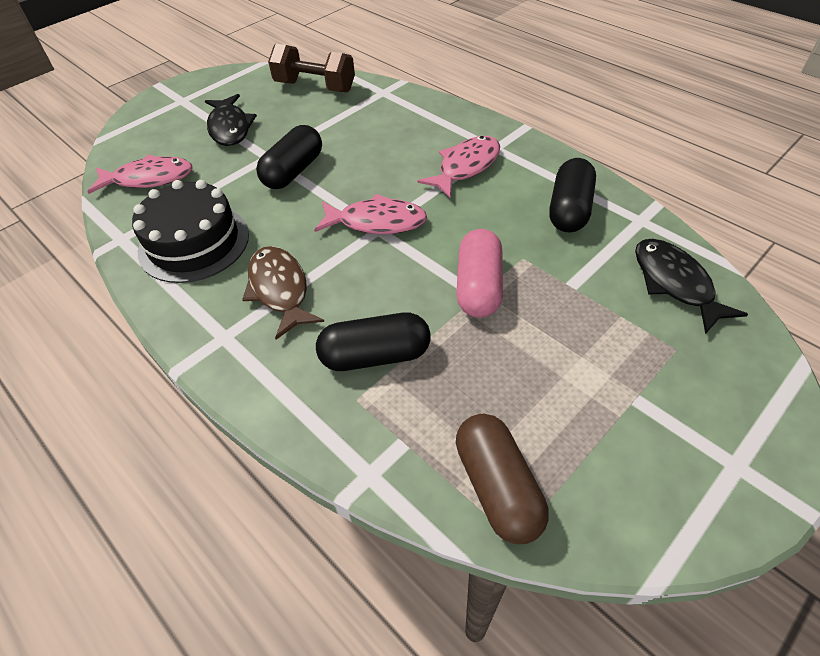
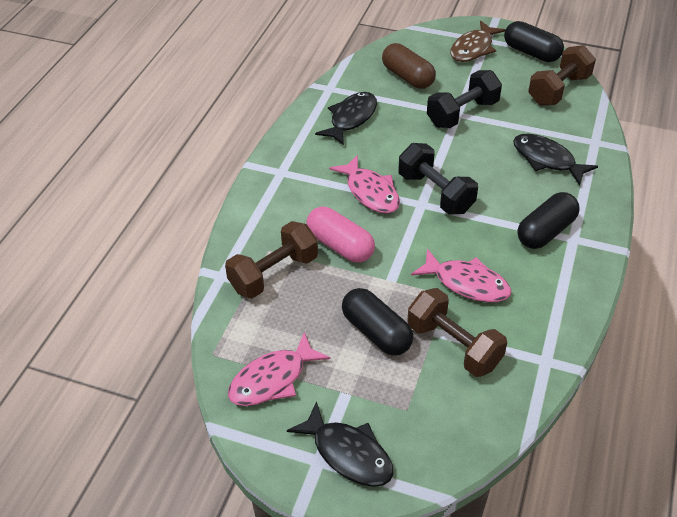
black cake: [132,180,249,283] = 1 -> none = 0
black dumbbell: none = 0 -> [398,143,478,215] [427,70,502,128] = 2
black fish: [205,94,257,146] [635,239,748,334] = 2 -> [287,401,393,487] [315,92,377,145] [513,134,598,186] = 3
brown dumbbell: [268,44,355,92] = 1 -> [225,221,318,299] [407,288,507,377] [528,45,596,106] = 3

